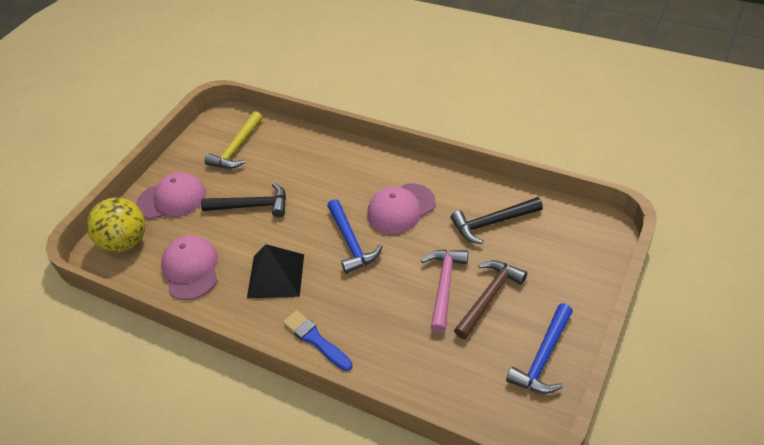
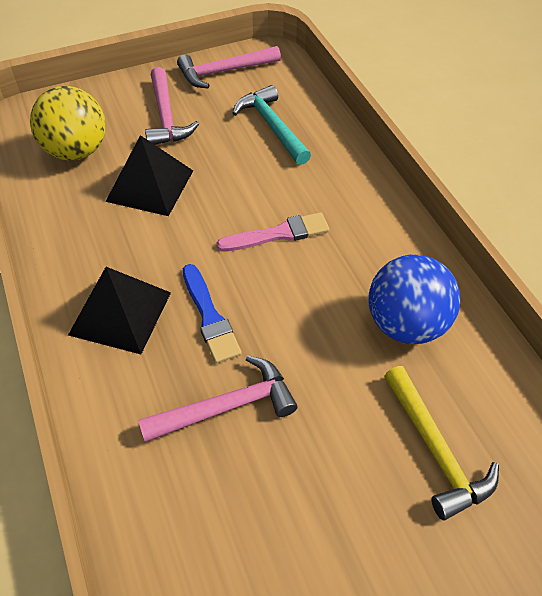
black hammer: [201,183,286,217] [451,197,543,244] = 2 -> none = 0
black pyramid: [247,244,304,299] = 1 -> [68,267,171,354] [105,135,193,216] = 2
blue ball: none = 0 -> [368,254,460,344] = 1
blue hammer: [327,199,383,274] [506,304,573,394] = 2 -> none = 0
brown hammer: [454,260,527,339] = 1 -> none = 0
pink brush: none = 0 -> [217,212,329,251] = 1
pink cap: [136,172,206,219] [161,236,218,300] [367,183,436,234] = 3 -> none = 0
pink hammer: [421,250,468,333] = 1 -> [138,355,298,442] [145,67,199,145] [177,46,281,88] = 3
turquoise hammer: none = 0 -> [232,85,311,165] = 1

